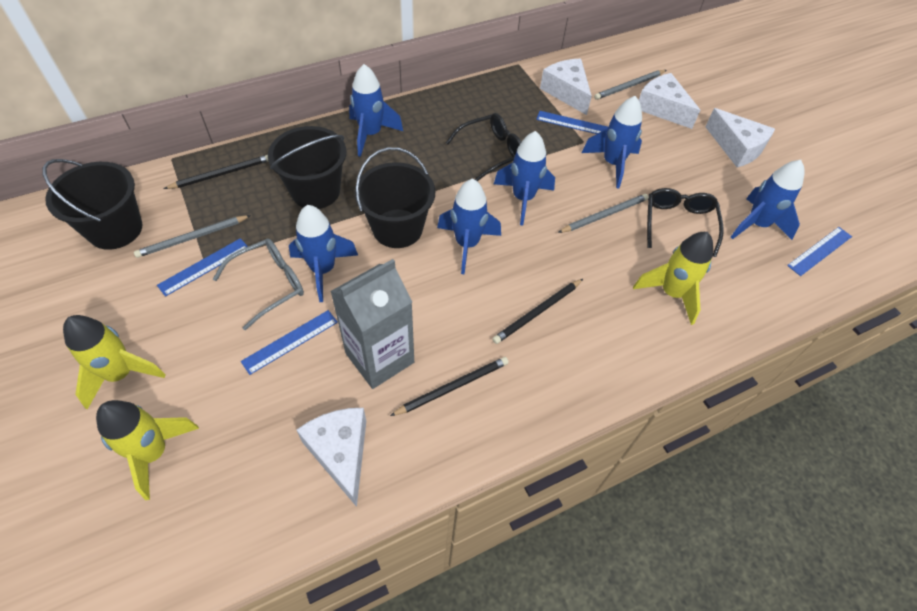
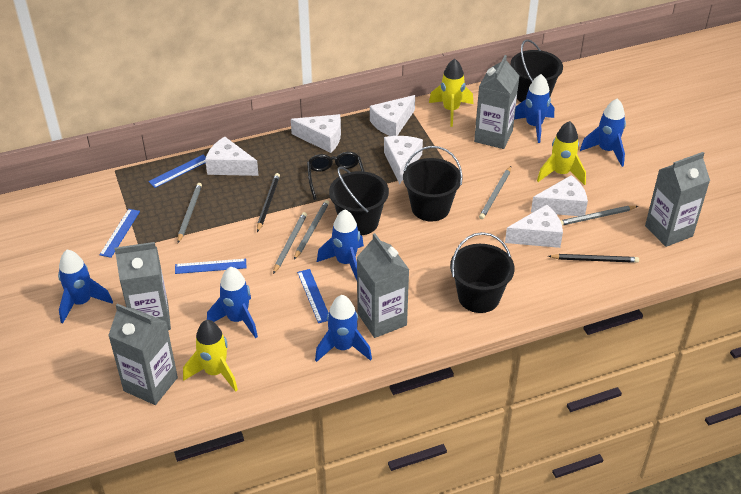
black bucket: [42,159,143,250] [268,126,346,209] [355,147,435,248] = 3 -> [329,167,389,235] [403,146,463,221] [450,232,515,313] [510,39,563,102] = 4
black glasses: [446,113,521,181] [647,188,724,257] = 2 -> [307,152,365,200] = 1
black pencil: [164,155,268,189] [390,357,509,416] [492,279,583,344] = 3 -> [257,173,280,232] [548,254,639,263] = 2
grey carton: [330,259,414,389] = 1 -> [108,304,178,405] [114,242,171,330] [357,233,409,338] [474,55,519,149] [645,152,710,247] = 5
grey glasses: [213,239,304,330] = 1 -> none = 0
grey pencil: [134,215,251,258] [558,194,648,233] [594,70,666,100] = 3 -> [178,183,202,243] [273,212,307,274] [294,200,329,260] [479,166,511,219] [560,206,638,225] = 5
white cheese: [297,408,366,507] [540,59,592,115] [639,73,700,129] [705,108,775,167] = 4 -> [205,137,259,176] [291,114,341,153] [370,95,415,136] [384,136,423,184] [505,205,563,248] [531,175,588,216] = 6

